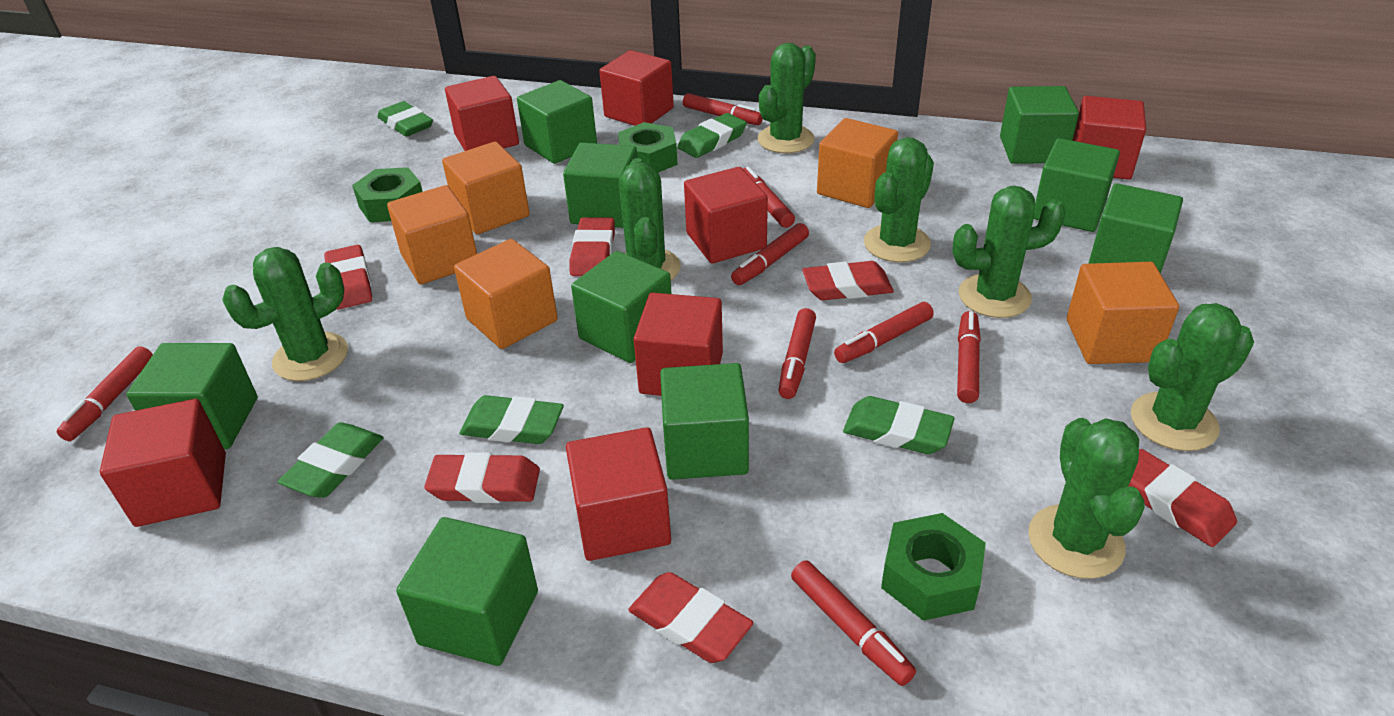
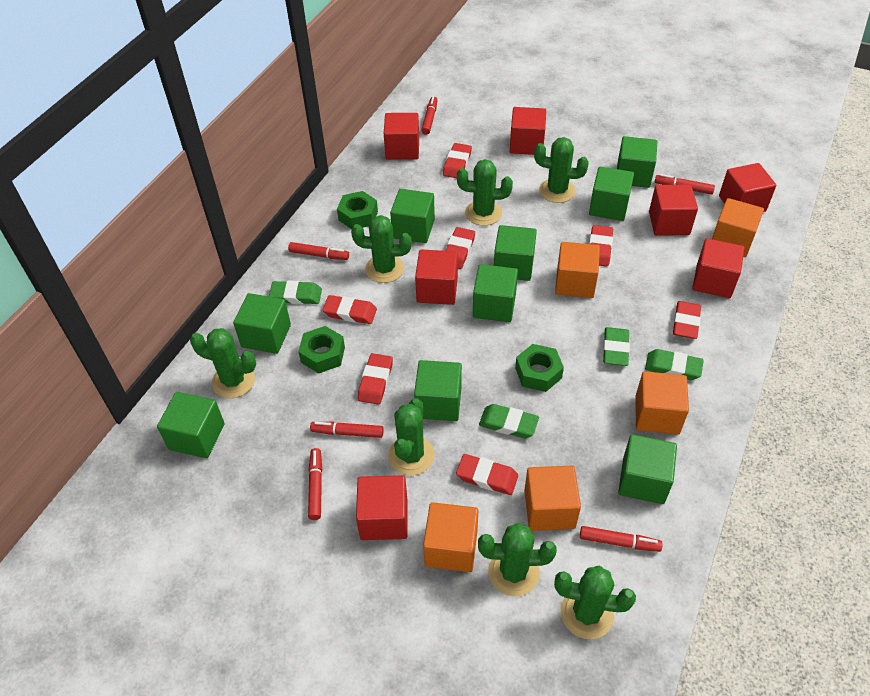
green eraser: [278,423,384,498] [377,101,433,137] [459,395,564,444] [677,113,747,158] [843,396,955,454] = 5 -> [269,281,322,304] [479,404,539,438] [603,327,630,366] [645,349,704,380] = 4
red eraser: [324,245,372,310] [424,452,540,503] [570,217,615,276] [628,572,753,663] [802,261,894,300] [1128,449,1237,547] = 6 -> [322,295,377,324] [357,353,393,405] [443,143,472,178] [446,227,475,269] [456,454,518,495] [589,225,613,267] [673,301,701,339] = 7
red marker: [57,346,153,441] [683,93,763,125] [731,223,809,285] [743,166,795,228] [778,308,816,399] [791,560,916,686] [834,302,934,363] [957,311,981,403] = 8 -> [288,242,349,260] [308,448,322,520] [310,422,384,438] [421,96,437,135] [580,526,663,552] [655,174,715,194] = 6

